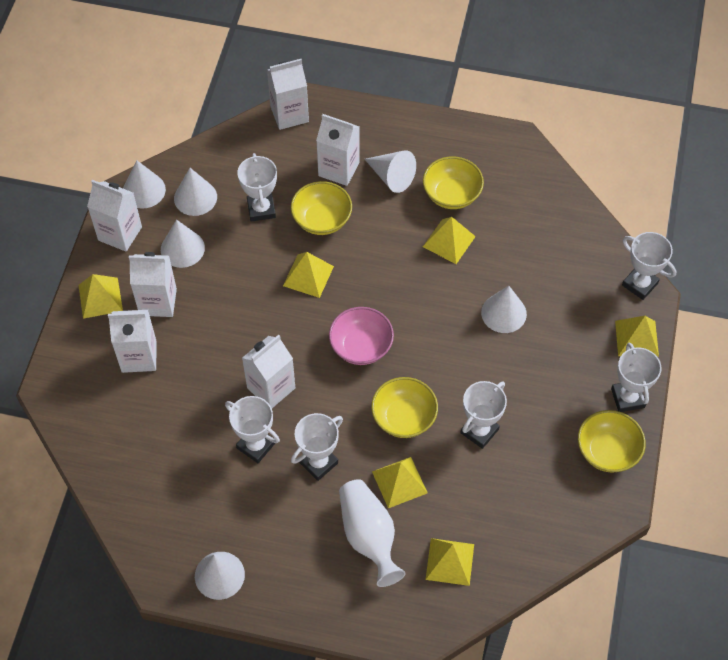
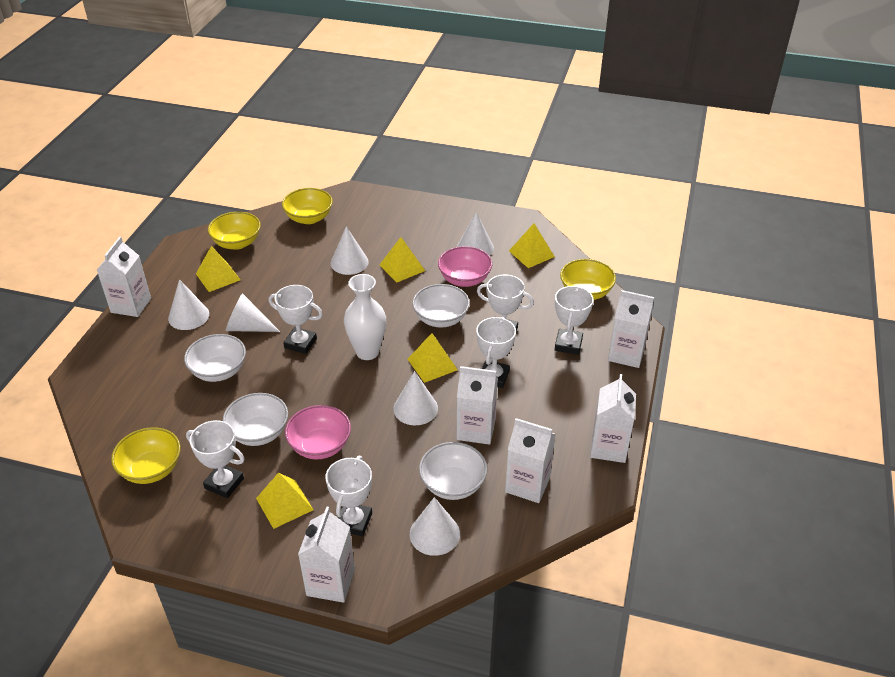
pink bowl: [329,307,394,365] = 1 -> [285,405,351,460] [438,246,492,287] = 2
white bowl: none = 0 -> [184,334,246,382] [223,393,288,446] [412,284,470,328] [419,442,487,500] = 4
yellow pyramid: [78,274,123,319] [283,252,334,298] [372,457,428,508] [423,217,476,264] [426,538,474,586] [615,316,659,357] = 6 -> [196,246,240,292] [256,473,313,529] [380,237,425,283] [408,333,458,383] [509,223,555,268] = 5

